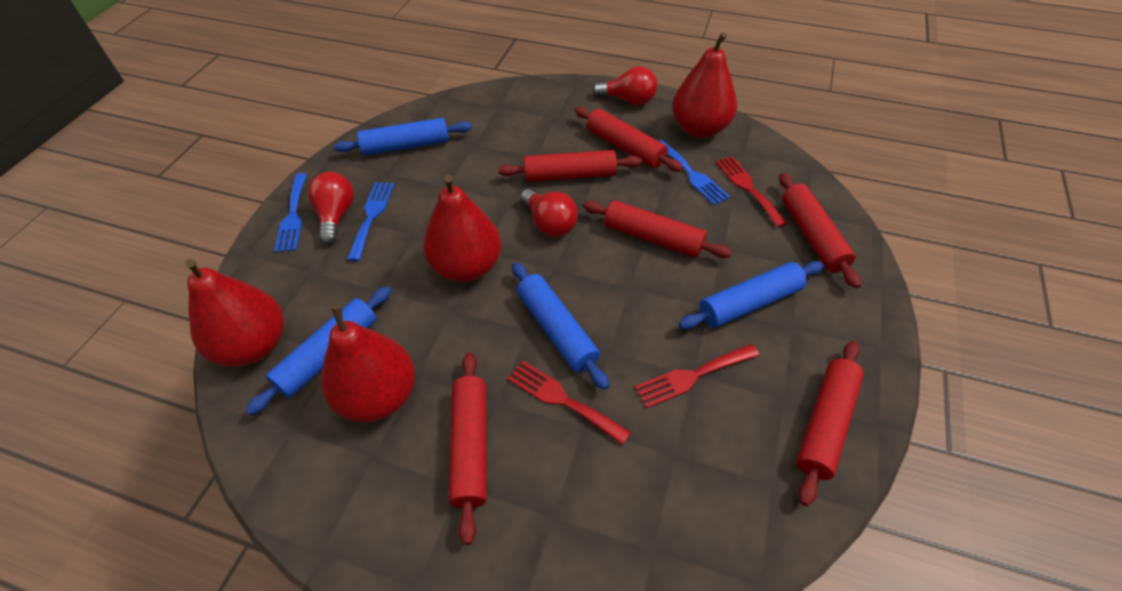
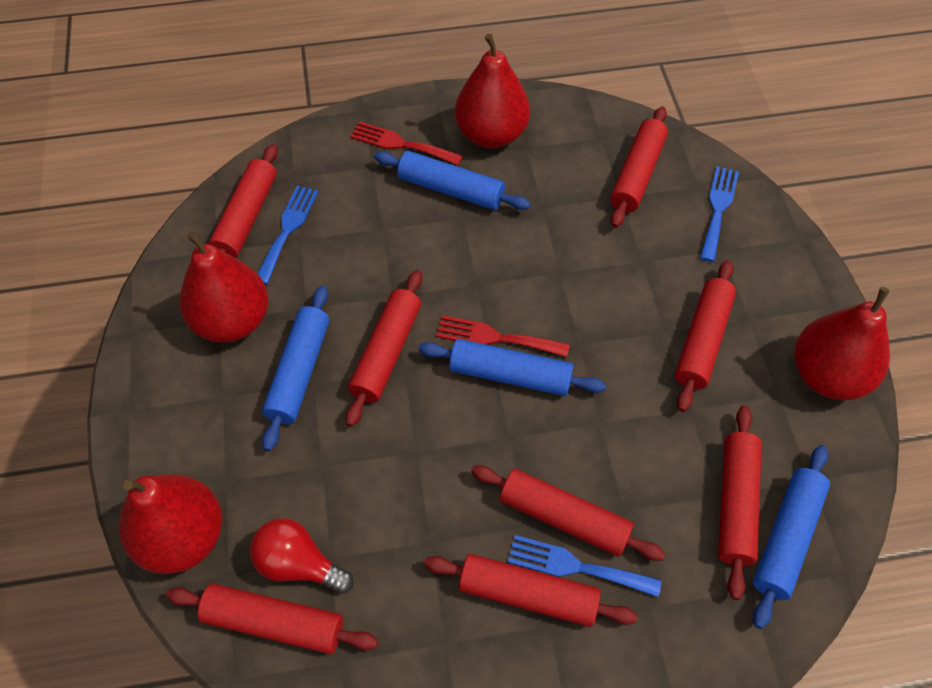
red fork: [508,361,631,445] [635,344,760,408] [716,156,787,227] = 3 -> [350,121,463,165] [436,315,570,357] = 2
red light bulb: [308,172,354,245] [520,189,578,237] [593,66,657,105] = 3 -> [250,518,354,594] = 1
red rolling pin: [449,352,487,545] [498,150,642,182] [575,107,683,172] [583,200,732,258] [779,173,861,289] [796,341,864,506] = 6 -> [166,584,378,654] [209,144,278,258] [345,270,422,427] [424,554,638,627] [471,465,666,561] [610,107,668,228] [675,260,736,412] [718,405,762,600] = 8

